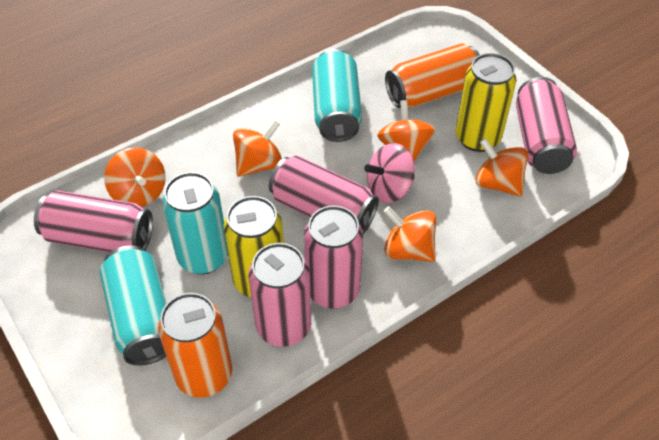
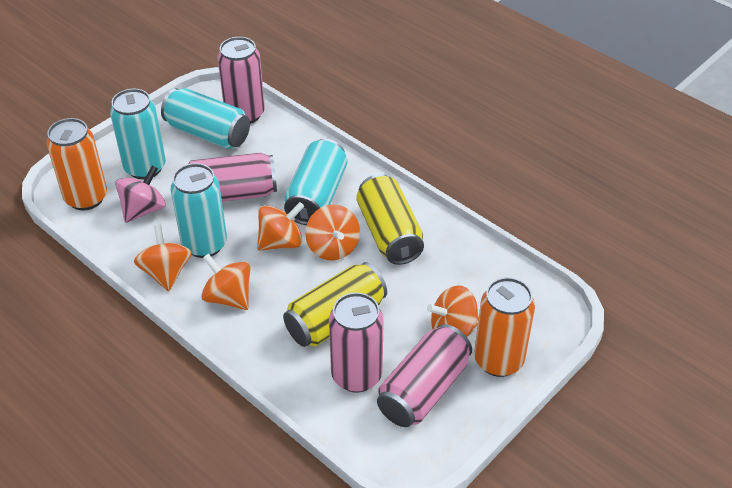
pink can: [34,190,153,252] [248,243,311,347] [269,155,379,234] [304,206,363,309] [516,77,577,174] = 5 -> [188,153,277,202] [218,37,265,124] [329,292,384,393] [377,324,472,427] = 4
turquoise can: [100,245,167,366] [162,172,228,274] [312,49,362,142] = 3 -> [110,89,166,179] [161,88,250,149] [171,163,227,258] [284,139,347,225] = 4

